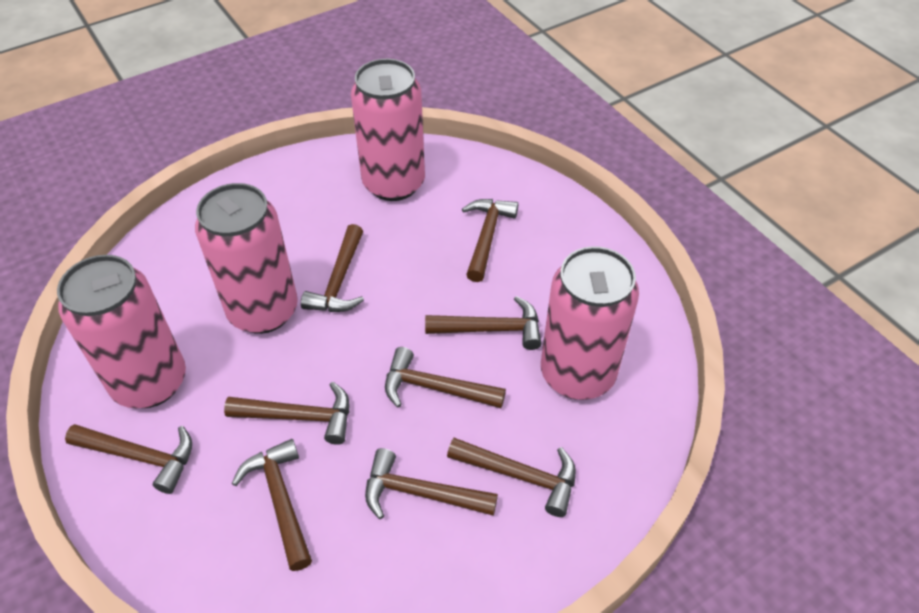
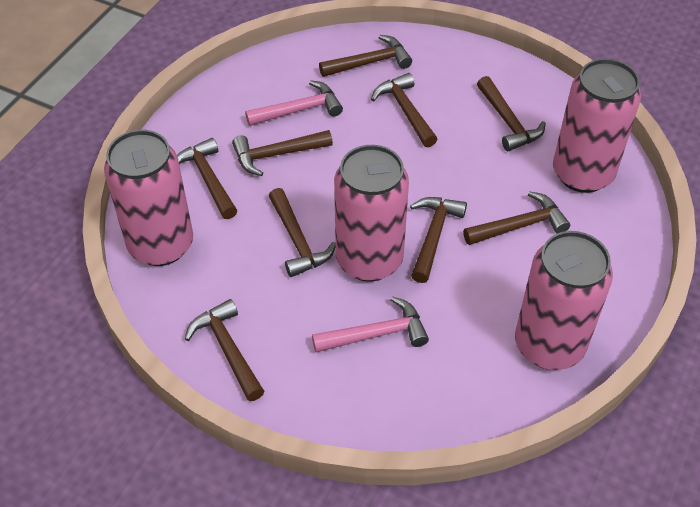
pink hammer: none = 0 -> [245,80,343,126] [312,296,429,352] = 2

